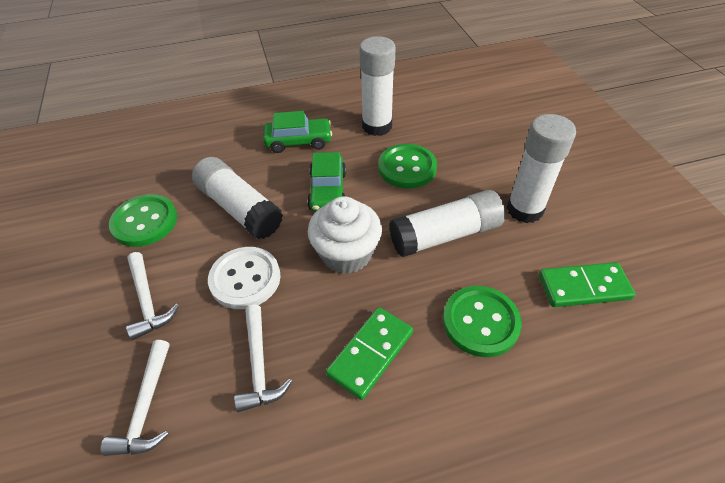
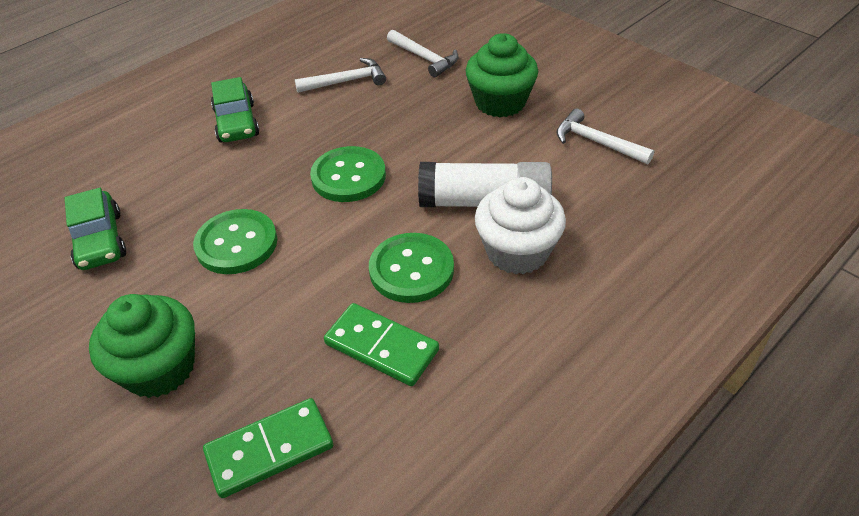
green cupcake: none = 0 -> [89,294,195,398] [466,33,538,117] = 2
white button: [208,247,281,309] = 1 -> none = 0
white glue stick: [192,157,283,239] [359,36,396,136] [389,190,505,257] [507,114,576,223] = 4 -> [418,162,552,207] = 1

